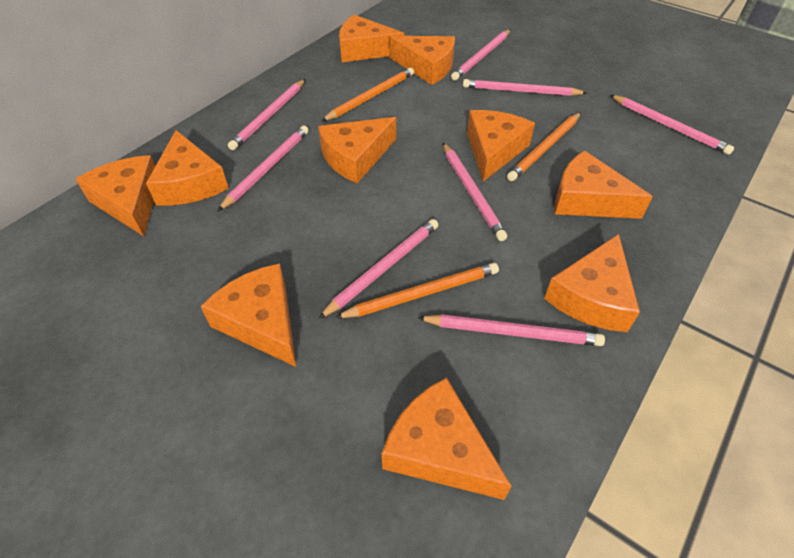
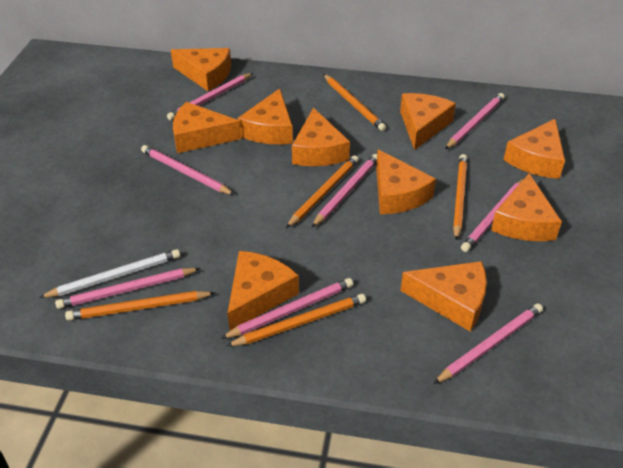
orange pencil: [321,67,414,121] [335,263,499,318] [507,112,581,181] = 3 -> [65,291,216,321] [227,294,366,346] [286,155,359,228] [323,74,386,131] [453,154,467,241] = 5
white pencil: none = 0 -> [39,249,180,298] = 1

